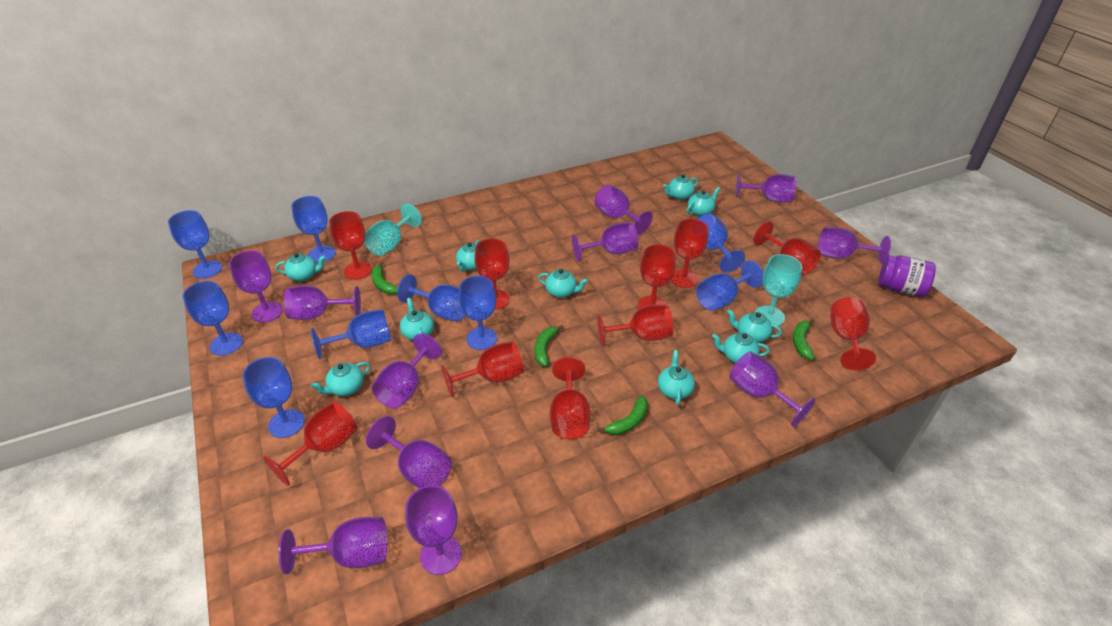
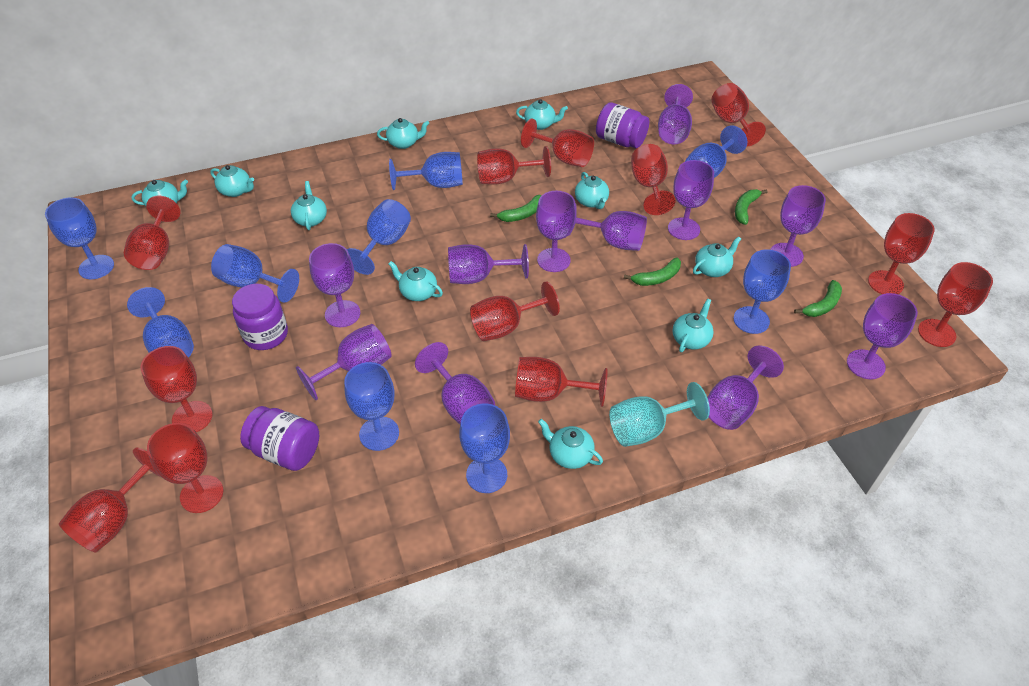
purple jar: [879,255,936,297] = 1 -> [232,284,288,350] [240,406,319,471] [596,102,649,148] = 3
red goblet: [263,401,357,486] [329,211,372,280] [441,341,524,397] [474,239,510,310] [550,357,590,439] [597,305,673,346] [638,244,676,309] [671,219,708,288] [753,221,821,275] [831,297,876,371] = 10 -> [59,448,161,552] [124,196,181,270] [141,346,212,432] [147,423,223,513] [470,282,560,341] [477,146,551,185] [515,357,608,407] [521,119,594,167] [631,144,676,215] [711,83,766,147] [868,213,935,294] [918,262,993,347] = 12
turquoise goblet: [364,204,422,256] [755,254,802,326] = 2 -> [609,382,710,447] = 1

